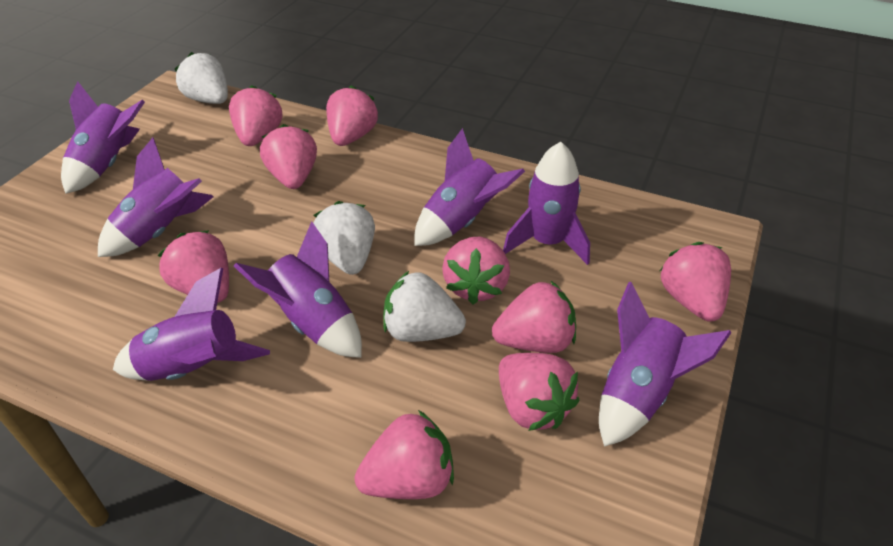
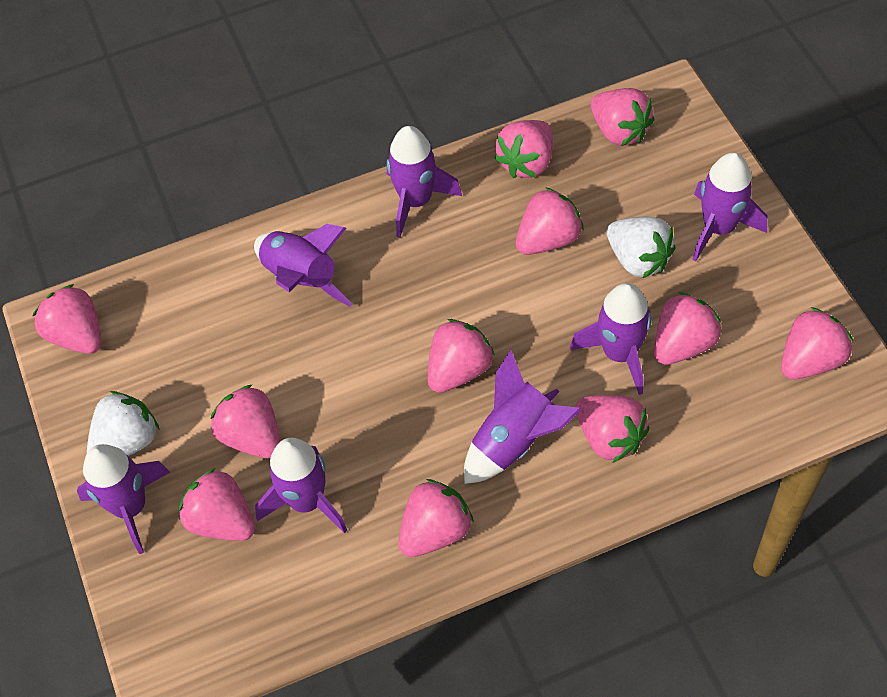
pink strawberry: [158,230,229,303] [229,85,283,146] [260,124,317,189] [326,85,378,146] [355,410,454,499] [442,237,510,304] [492,281,576,353] [499,353,579,431] [660,242,731,322] = 9 -> [33,284,101,354] [179,468,255,541] [211,385,280,458] [399,479,474,557] [428,319,495,393] [494,120,553,178] [516,187,584,255] [576,395,649,463] [591,88,654,146] [654,292,722,365] [781,307,853,380] = 11
white strawberry: [175,52,228,104] [313,201,375,275] [383,271,466,342] = 3 -> [87,391,160,456] [607,217,676,278] = 2

